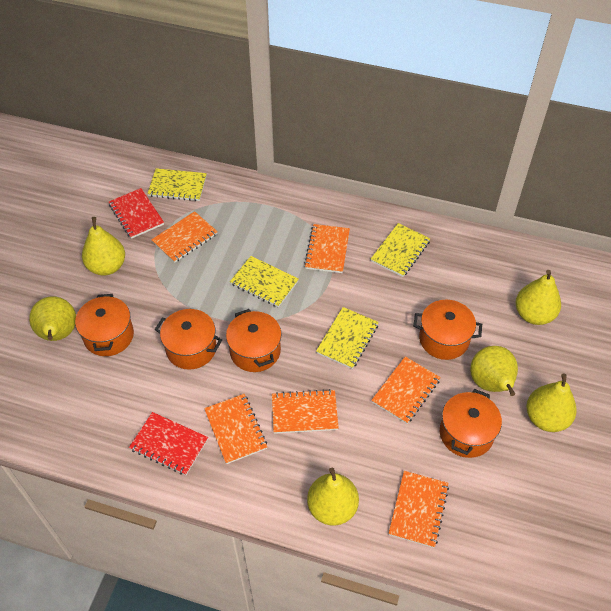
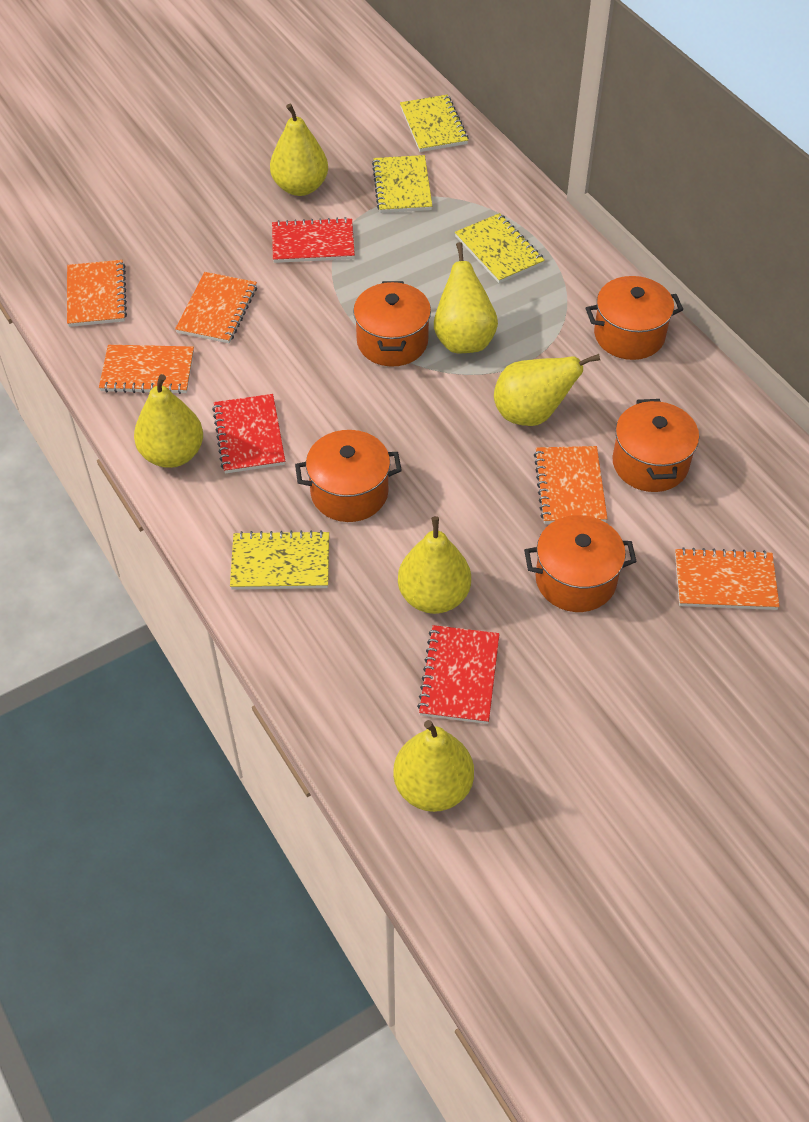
orange notebook: [151,211,218,263] [204,394,267,464] [272,389,339,434] [304,224,350,273] [371,356,441,424] [388,471,449,548] = 6 -> [67,260,127,327] [99,345,194,394] [175,272,257,343] [534,446,608,524] [675,547,780,610] = 5
red notebook: [109,188,164,239] [129,412,208,475] = 2 -> [212,394,285,474] [272,217,355,263] [417,625,500,724] = 3

